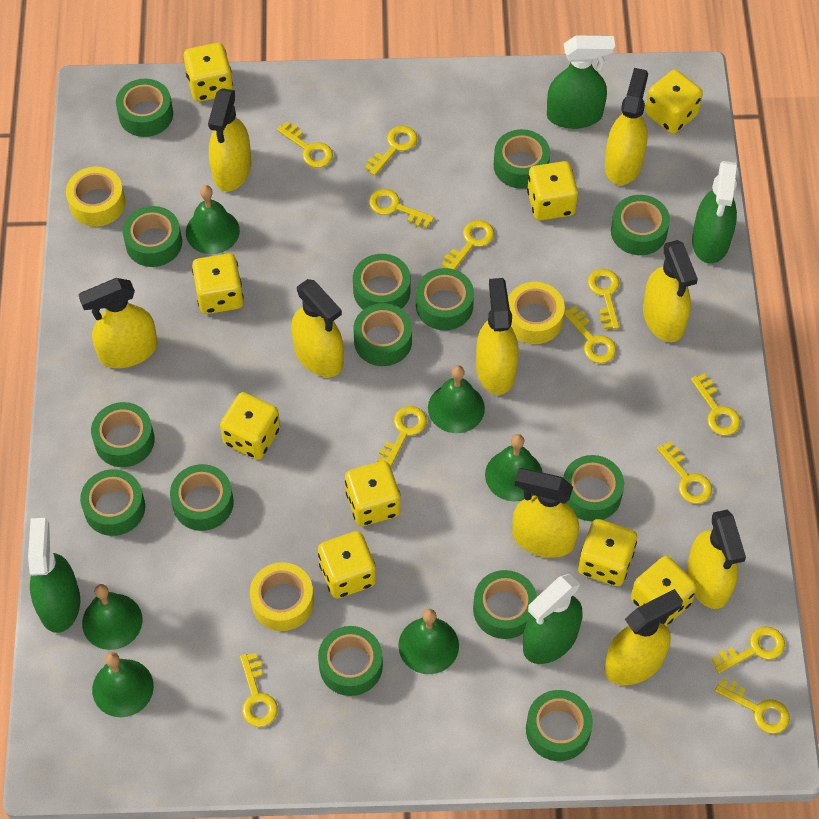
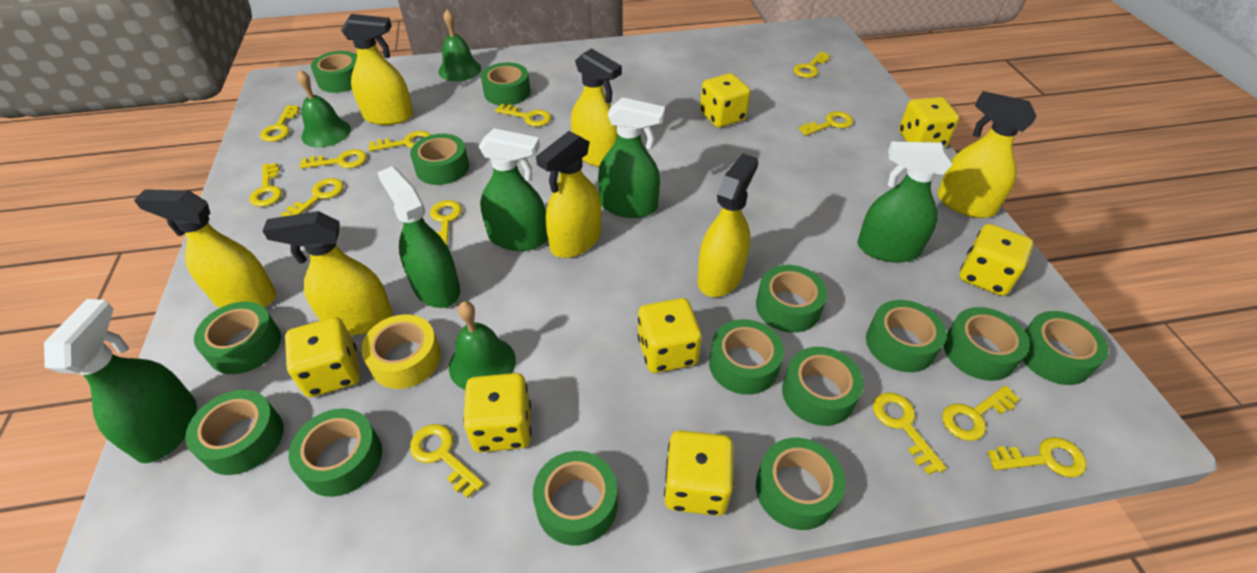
green bell: [82,584,143,650] [92,652,154,717] [186,185,240,254] [398,609,459,674] [428,365,485,433] [485,434,543,502] = 6 -> [297,70,351,147] [438,10,481,81] [449,301,516,390] = 3
green spray bottle: [28,518,80,633] [523,574,582,664] [547,35,615,129] [692,161,737,264] = 4 -> [44,299,197,463] [377,166,460,308] [479,128,548,251] [598,97,665,218] [857,142,953,263] = 5
yellow dice: [184,43,233,102] [192,253,244,314] [220,392,280,460] [318,531,376,599] [345,461,400,526] [527,161,578,221] [578,519,637,586] [631,556,697,626] [645,70,703,134] = 9 -> [285,317,360,397] [463,373,531,452] [638,298,702,373] [664,430,734,516] [700,73,751,128] [899,97,959,147] [959,224,1034,296] = 7
yellow key: [240,653,278,727] [277,121,333,168] [365,126,417,175] [369,189,434,228] [377,406,427,467] [441,220,494,269] [564,306,616,363] [588,269,620,329] [657,441,712,504] [691,373,741,435] [712,626,785,673] [715,678,790,734] = 12 -> [250,163,282,207] [260,105,299,142] [281,178,344,217] [299,149,367,169] [368,131,431,151] [410,424,484,498] [430,200,462,245] [495,104,551,126] [793,51,830,78] [799,111,853,136] [873,392,946,475] [942,385,1020,441] [987,437,1086,477] = 13
yellow spray bottle: [78,278,157,368] [208,88,251,191] [291,279,344,377] [476,278,519,395] [512,468,579,558] [605,68,648,185] [605,589,683,685] [643,240,698,342] [687,509,746,609] = 9 -> [134,189,276,308] [263,211,392,335] [341,14,413,125] [536,131,602,258] [571,48,622,167] [697,154,758,297] [937,91,1037,218] = 7
yellow tape: [66,167,125,227] [250,562,314,631] [508,282,565,344] = 3 -> [361,314,441,389] = 1

